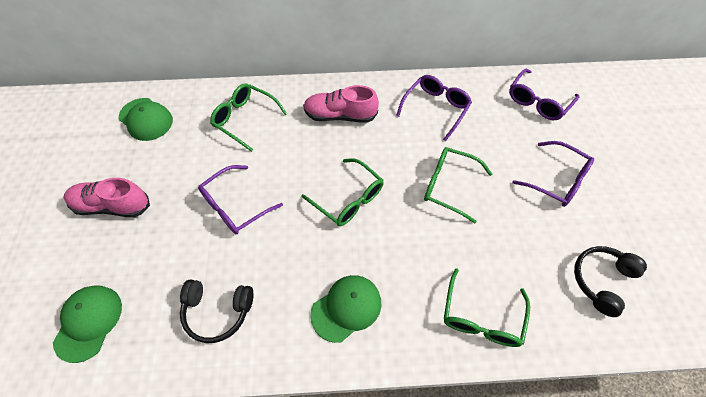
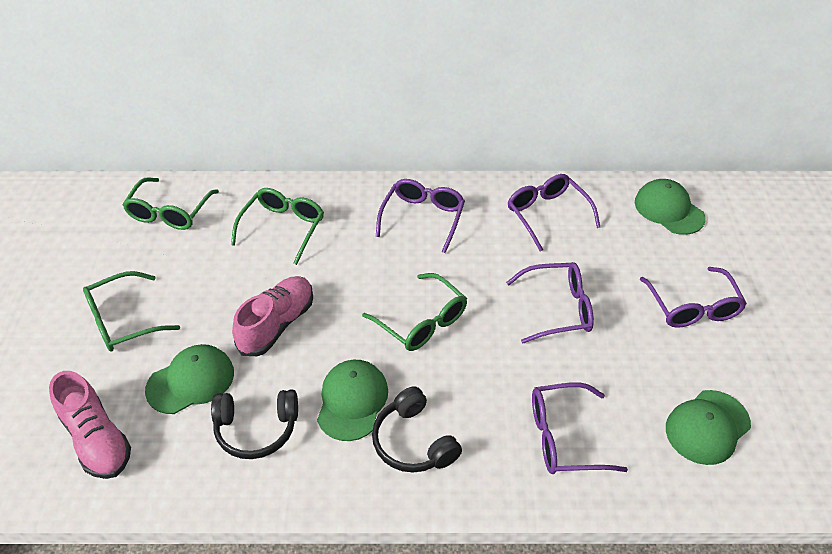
green cap: [53,285,122,363] [119,98,173,141] [310,275,381,343] = 3 -> [145,344,234,414] [317,360,388,441] [635,179,706,235] [666,390,751,465] = 4
purple glasses: [198,165,283,234] [396,75,472,141] [509,69,579,120] [513,141,594,207] = 4 -> [376,179,465,253] [506,262,594,344] [508,174,600,252] [532,382,628,474] [640,267,747,328] = 5

